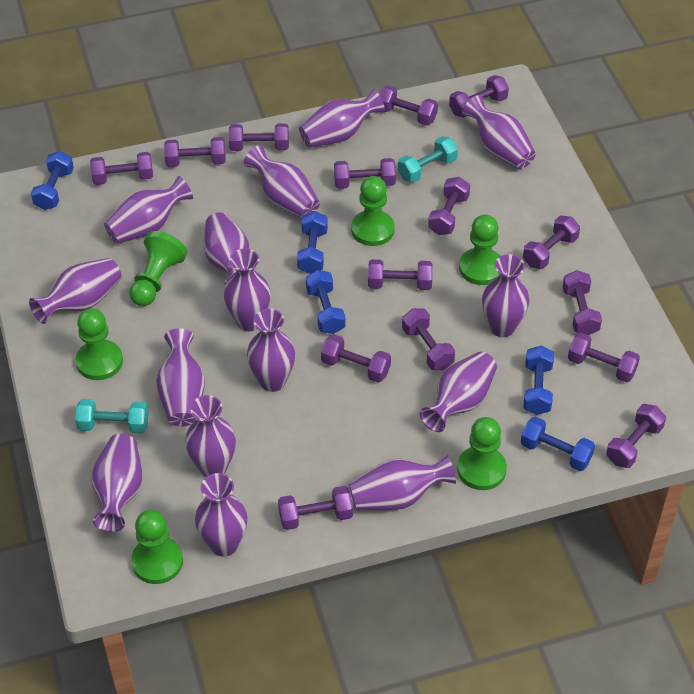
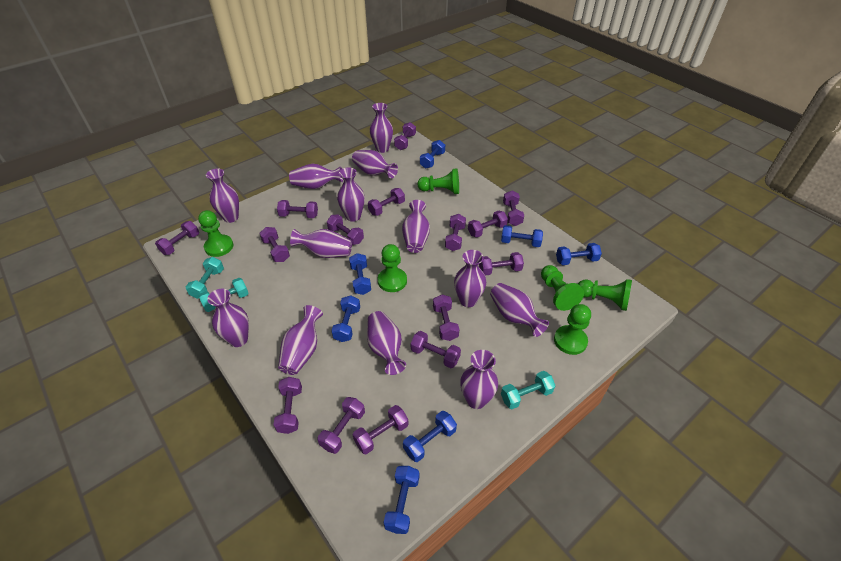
blue dumbbell: [31,151,74,210] [297,211,328,274] [306,270,345,334] [521,416,595,471] [523,346,554,415] = 5 -> [331,295,360,342] [349,253,371,295] [383,466,419,534] [403,411,457,462] [420,140,445,169] [501,225,543,247] [556,243,602,265] = 7
purple vase: [29,258,122,324] [91,434,142,532] [104,176,193,244] [156,328,205,427] [185,395,236,477] [195,473,247,557] [204,212,249,285] [224,248,271,331] [244,145,320,218] [247,309,295,392] [299,89,385,148] [349,454,456,511] [420,352,497,432] [462,95,536,169] [482,254,529,337] = 15 -> [206,168,239,223] [207,289,249,347] [278,305,323,375] [289,164,343,189] [290,229,352,258] [337,167,365,222] [352,150,398,178] [367,311,406,375] [370,103,393,153] [402,200,430,253] [454,250,486,307] [460,350,498,409] [490,283,549,337] = 13
turquoise dumbbell: [75,399,149,434] [398,136,458,183] = 2 -> [186,257,224,299] [199,278,249,312] [501,371,555,409] = 3

